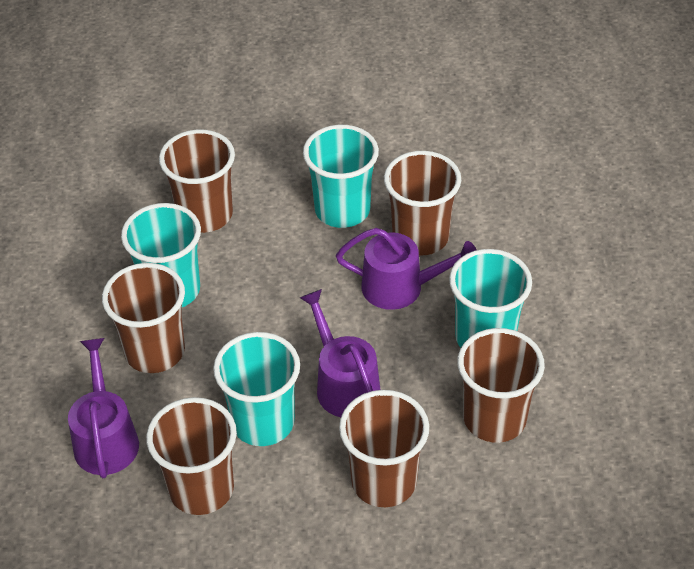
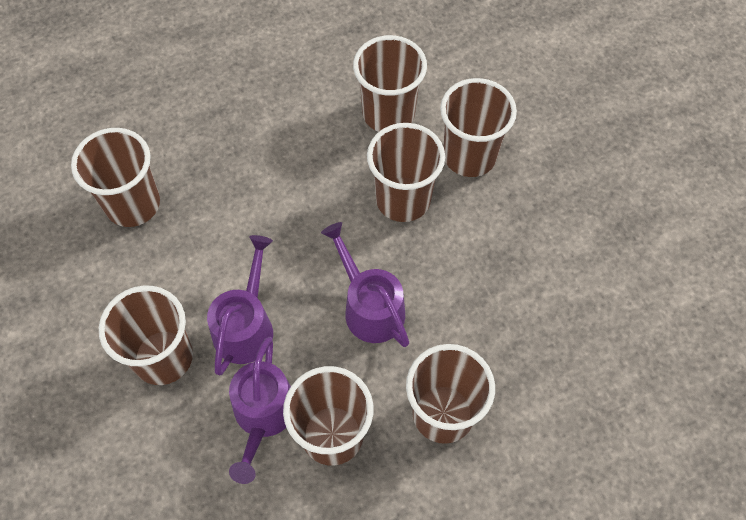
brown cup: [102,263,185,373] [146,397,237,515] [159,129,235,233] [339,390,429,507] [384,151,461,255] [457,328,545,443] = 6 -> [71,128,160,227] [99,285,193,385] [283,366,373,466] [353,35,427,132] [367,123,445,222] [406,344,495,444] [440,78,517,177] = 7
turquoise cup: [121,203,201,307] [213,332,300,446] [303,125,379,228] [449,249,532,348] = 4 -> none = 0

